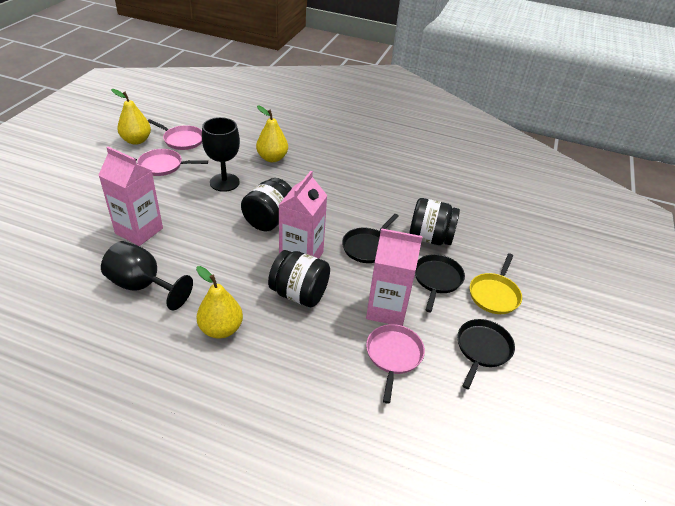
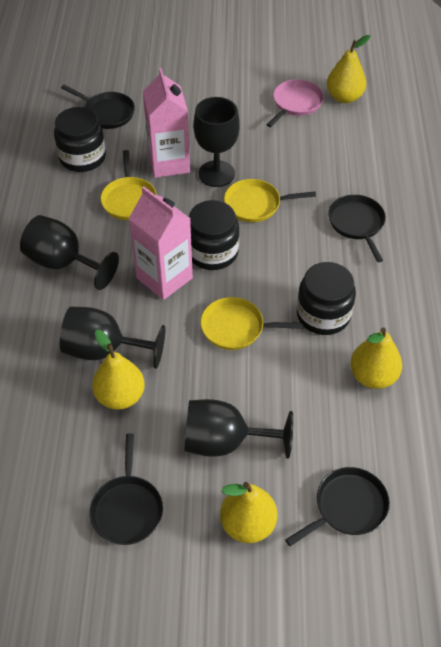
black goblet: [101,241,193,310] [202,117,240,192] = 2 -> [20,215,119,290] [60,307,165,369] [184,399,293,459] [193,97,240,187] = 4
black pan: [342,214,399,263] [415,254,465,312] [457,319,515,389] = 3 -> [61,85,135,129] [90,433,163,545] [285,467,390,546] [328,195,386,262] = 4
pink carton: [98,147,163,246] [279,171,327,258] [366,228,423,326] = 3 -> [129,187,193,300] [143,68,190,178] = 2
pink pan: [137,149,208,176] [148,119,202,150] [366,324,425,404] = 3 -> [266,79,324,127] = 1
yellow pan: [470,253,522,314] = 1 -> [101,150,157,220] [200,297,304,350] [224,179,316,222] = 3
yellow pear: [111,89,151,145] [196,266,243,338] [256,106,288,162] = 3 -> [92,330,145,410] [220,482,277,543] [327,35,370,103] [350,327,402,389] = 4

